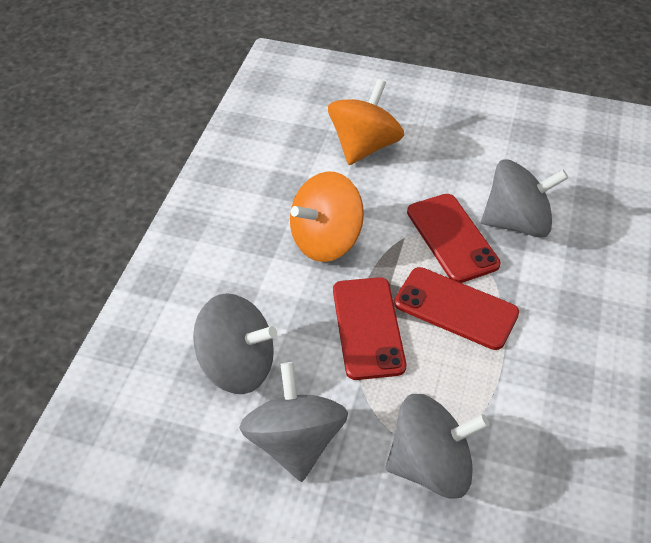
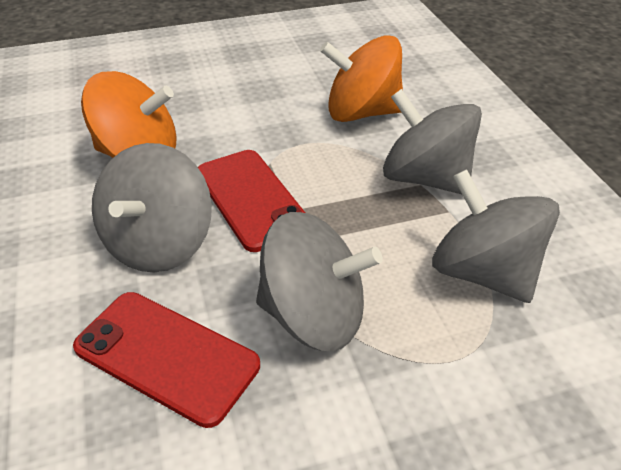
red phone: [333,277,406,380] [394,267,519,350] [407,194,501,283] = 3 -> [73,292,260,428] [198,150,305,252] = 2

